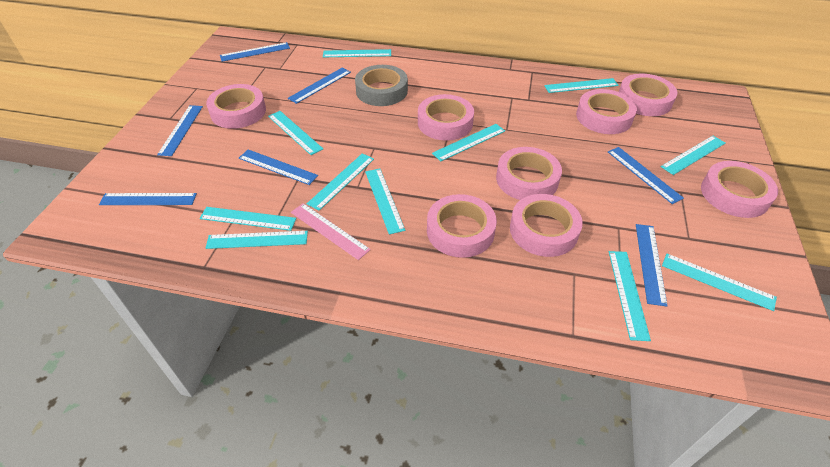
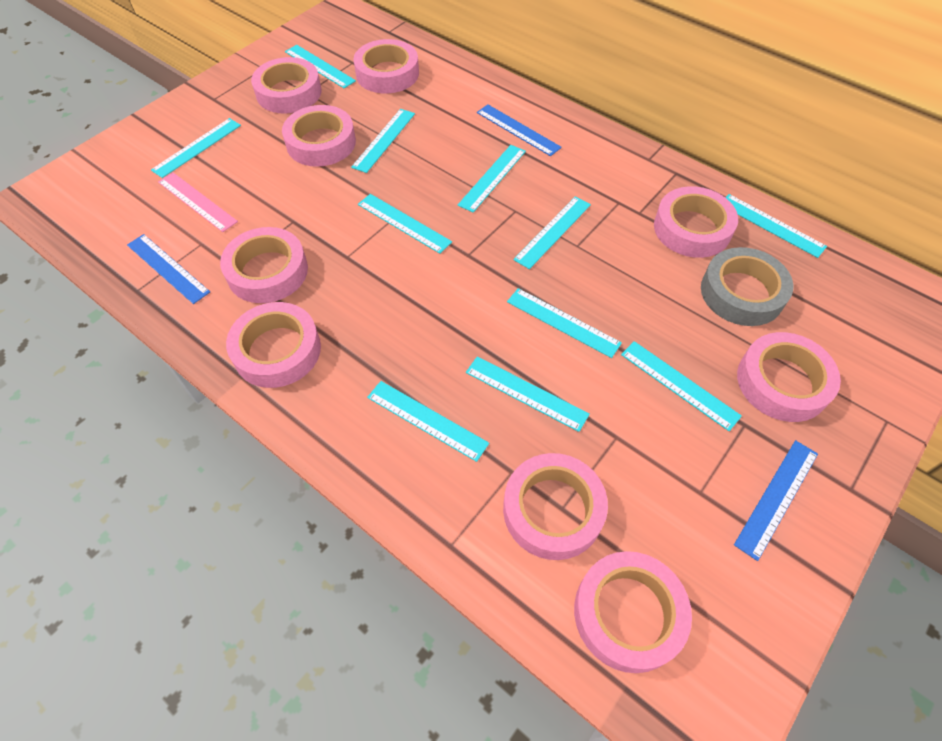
blue ruler: [99,193,197,205] [157,105,203,156] [220,42,290,62] [239,149,318,185] [288,68,351,104] [608,147,684,204] [636,224,668,307] = 7 -> [127,234,210,304] [477,105,562,156] [734,440,818,561] = 3
pink tape: [206,84,266,129] [418,94,474,141] [427,194,497,258] [496,147,562,200] [510,194,583,257] [576,89,637,134] [619,74,678,116] [701,161,778,218] = 8 -> [220,227,308,303] [226,302,321,388] [251,57,321,114] [282,105,356,167] [353,39,419,93] [503,453,608,560] [574,551,692,673] [654,186,738,258] [737,332,841,422] = 9

